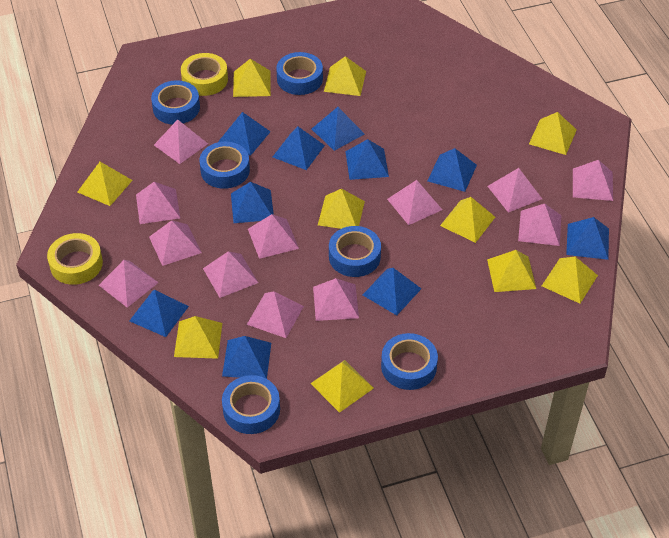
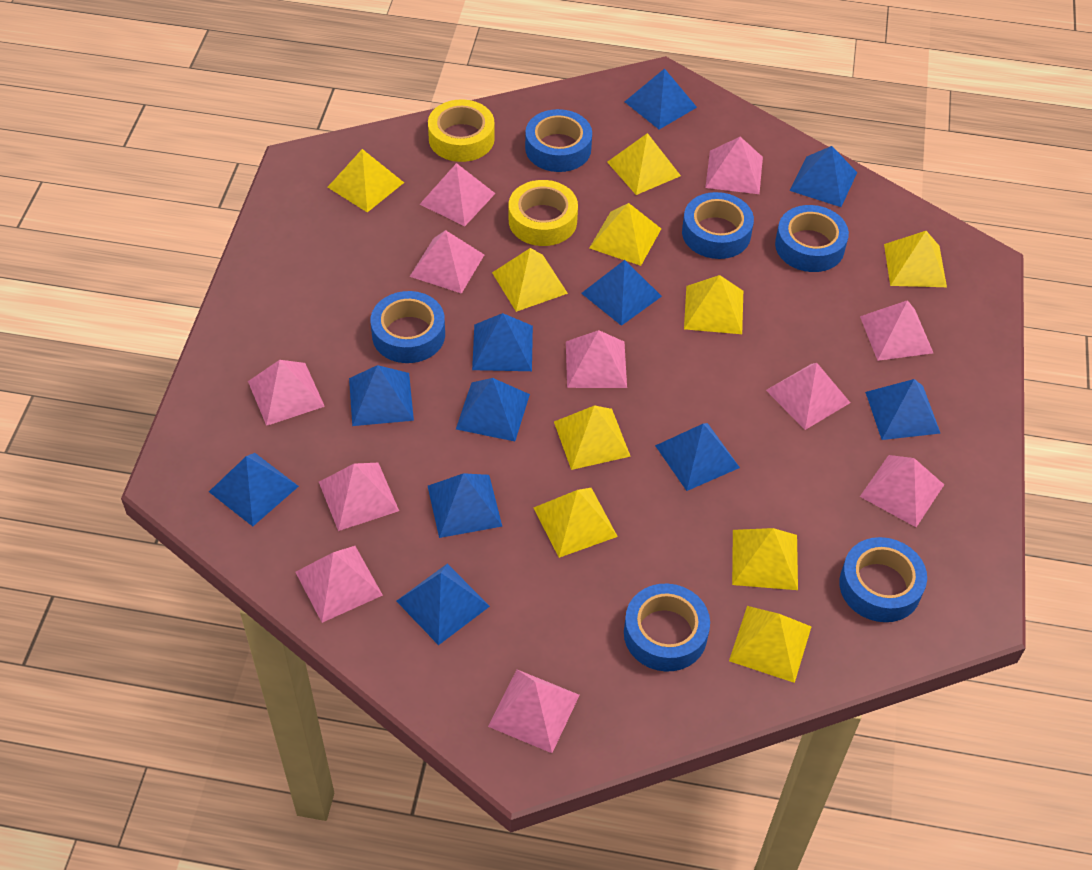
blue pyramid: [129,290,189,337] [218,112,271,156] [222,336,271,379] [231,182,274,223] [273,127,325,170] [312,107,364,151] [345,139,389,180] [363,268,421,315] [428,148,477,192] [566,217,609,260] = 10 -> [209,453,299,526] [349,365,414,426] [397,564,490,645] [428,473,502,538] [456,378,530,441] [472,313,533,371] [581,260,662,326] [625,68,697,129] [655,423,740,491] [790,146,857,207] [865,379,941,440] = 11
pink pyramid: [99,260,159,308] [136,182,180,224] [149,220,202,266] [154,120,208,164] [203,251,258,298] [247,291,304,338] [248,214,299,259] [313,278,359,321] [387,180,442,225] [487,168,542,213] [518,204,561,246] [573,160,613,201] = 12 -> [248,360,325,426] [295,546,383,623] [319,463,399,531] [410,230,484,294] [420,163,496,226] [488,670,580,753] [566,330,627,388] [705,137,763,194] [766,363,850,430] [860,300,933,361] [860,455,944,527] = 11

